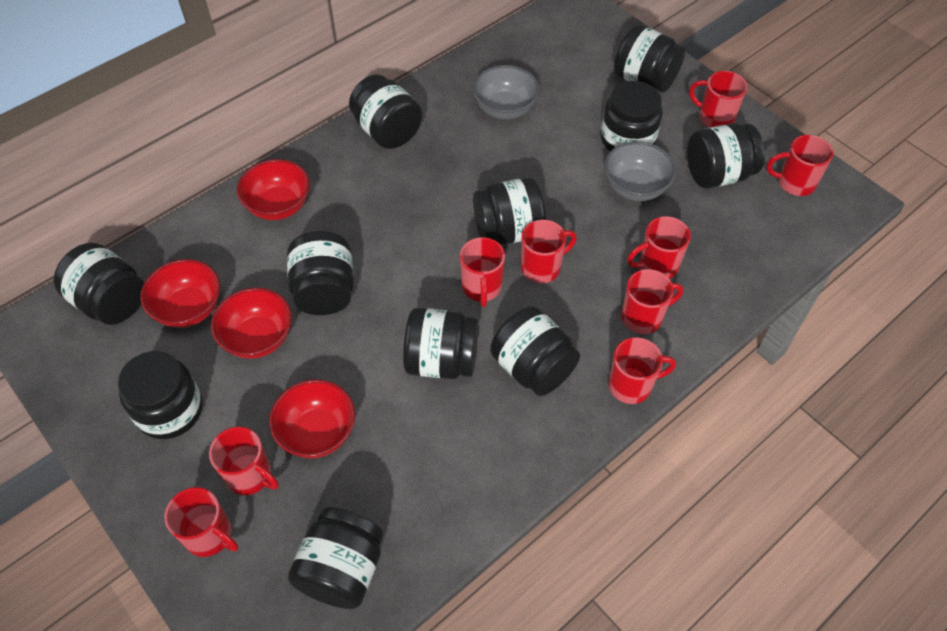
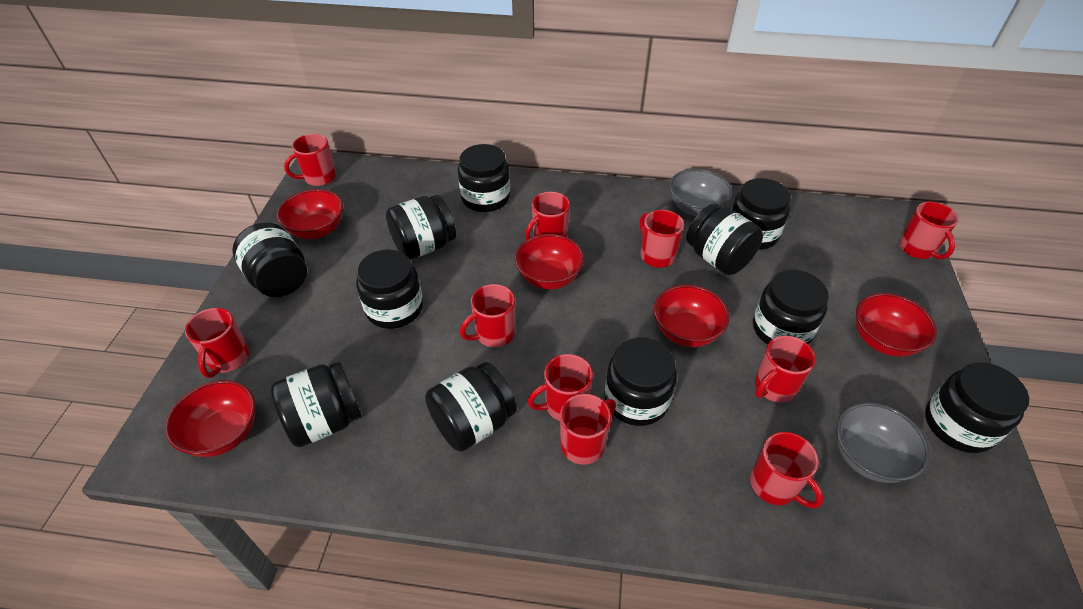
red bowl: [140,259,220,328] [211,288,292,359] [237,159,310,220] [269,379,355,458] = 4 -> [165,380,256,457] [277,189,343,239] [515,234,584,290] [654,285,729,347] [856,293,937,357] = 5
red mug: [164,487,239,557] [209,427,279,495] [460,237,505,307] [521,220,577,283] [608,337,676,404] [621,269,683,334] [627,216,691,279] [689,71,747,128] [766,135,833,196] = 9 -> [185,308,249,378] [284,134,336,186] [460,284,515,347] [525,192,570,240] [527,354,593,421] [560,394,616,465] [640,210,684,268] [750,432,824,508] [755,335,816,403] [899,202,958,259] = 10

